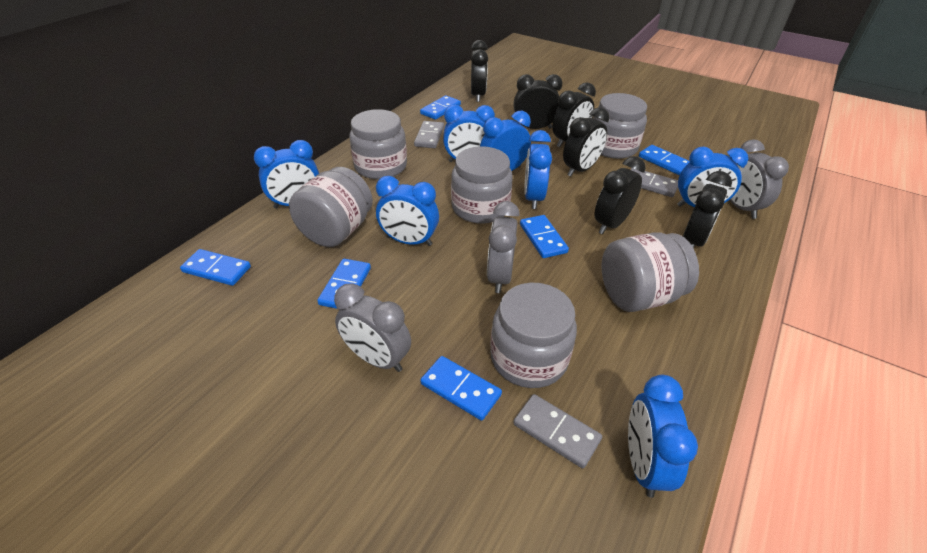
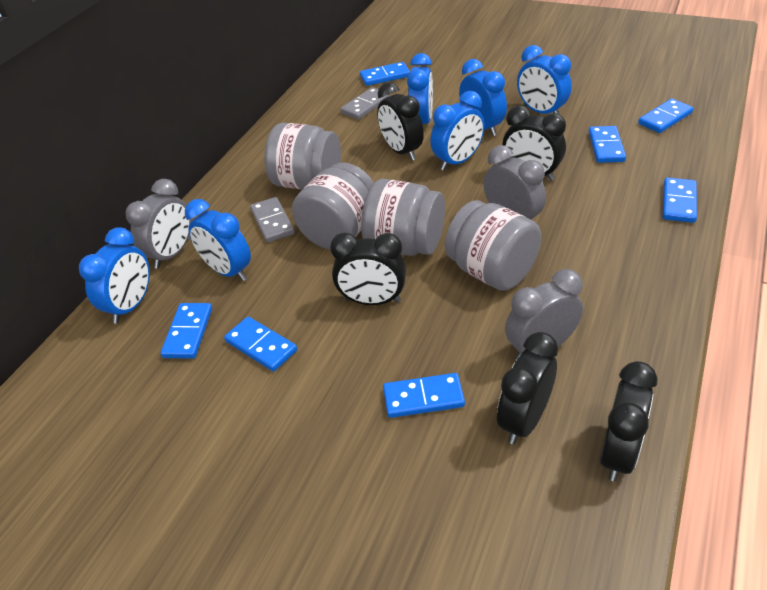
black clock: [471,40,488,102] [513,74,562,129] [552,82,596,147] [563,107,609,177] [595,156,646,234] [683,171,732,248] = 6 -> [330,232,406,305] [377,82,424,161] [497,332,558,444] [502,106,566,181] [600,361,658,481] = 5
blue clock: [254,140,319,209] [376,176,439,246] [443,105,495,162] [480,111,531,171] [524,130,552,209] [628,375,698,498] [677,147,748,207] = 7 -> [79,227,150,324] [185,199,251,281] [407,53,433,125] [430,91,485,171] [459,59,507,136] [517,45,572,115] = 6
blue domino: [180,249,251,286] [317,259,371,309] [420,95,461,120] [421,356,502,421] [520,215,569,258] [639,145,689,175] = 6 -> [161,303,212,359] [224,317,297,372] [360,62,410,86] [383,373,465,418] [589,126,626,163] [638,99,693,133] [663,178,697,223] = 7
grey domino: [414,121,444,148] [513,394,602,469] [630,168,678,197] = 3 -> [250,197,295,242] [340,87,390,120] = 2
grey jar: [289,167,373,247] [349,109,407,179] [451,146,513,224] [490,283,577,388] [593,93,647,159] [602,232,699,312] = 6 -> [264,123,341,189] [292,163,374,249] [361,179,445,256] [445,200,541,291] = 4

